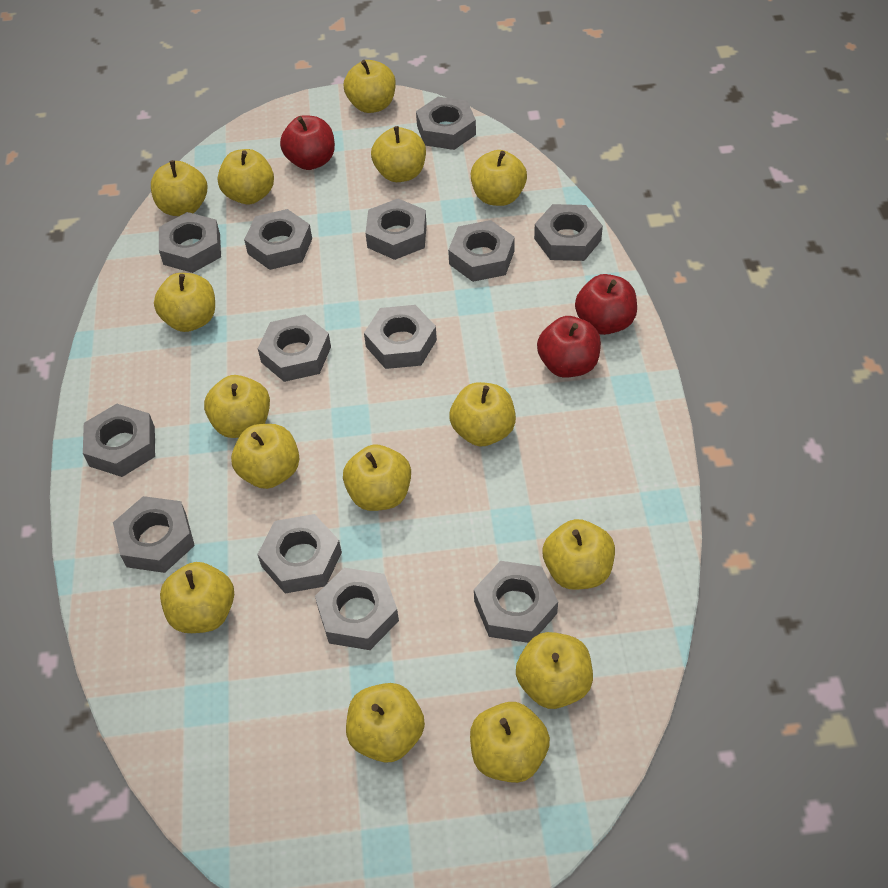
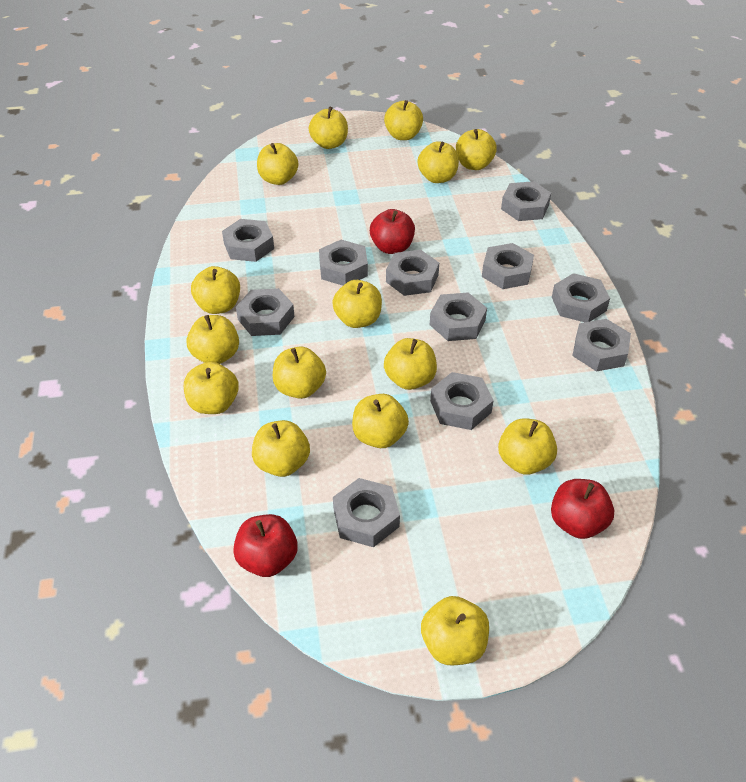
grey nut: [83,404,155,477] [113,496,195,573] [159,212,221,273] [244,209,312,270] [257,514,342,593] [258,315,331,382] [315,568,399,650] [364,305,437,369] [365,199,427,260] [416,97,476,150] [448,220,515,282] [474,561,558,643] [534,204,603,261] = 13 -> [222,219,274,262] [236,288,294,336] [319,240,368,286] [333,478,400,547] [386,250,439,296] [430,293,487,341] [430,372,494,430] [482,243,534,289] [501,181,551,221] [552,273,610,322] [572,319,631,372] = 11

